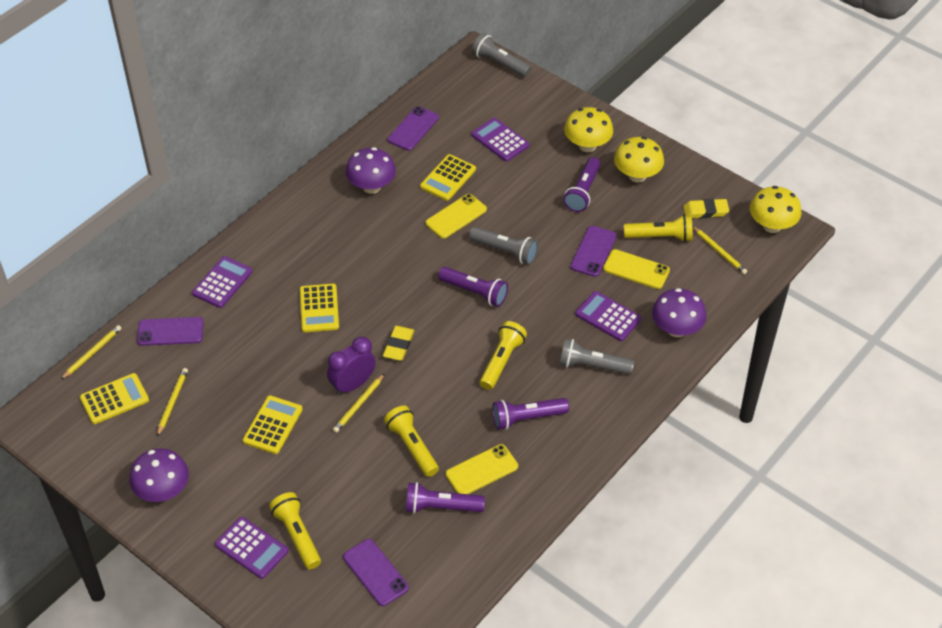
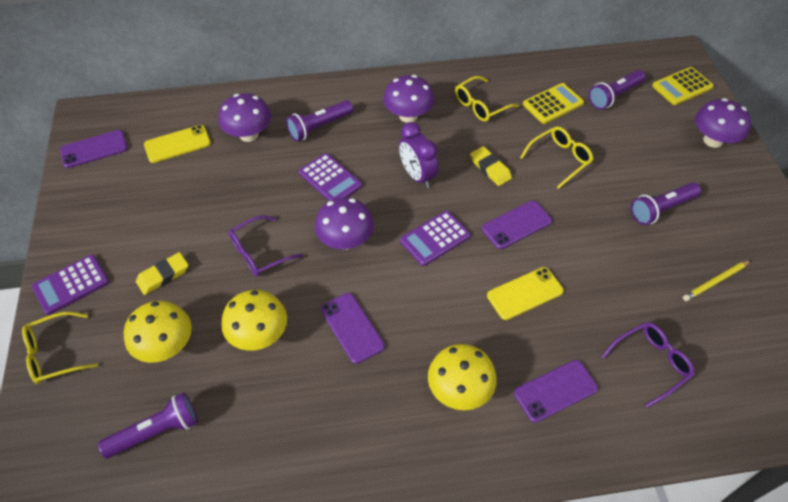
grey flashlight: [469,227,538,265] [472,33,531,77] [559,338,634,375] = 3 -> none = 0
purple calculator: [192,256,253,308] [215,517,288,579] [471,118,529,162] [575,291,642,341] = 4 -> [32,255,109,315] [299,153,362,201] [400,211,471,266] = 3
purple glasses: none = 0 -> [228,215,303,276] [602,322,695,408] = 2
purple mushroom: [129,448,189,502] [346,147,396,194] [652,288,707,337] = 3 -> [218,93,271,142] [315,197,374,250] [383,75,435,123] [695,98,751,148] = 4
yellow calculator: [80,373,149,424] [243,395,303,454] [300,284,339,332] [420,154,476,201] = 4 -> [523,83,584,124] [652,67,714,105] = 2
yellow flashlight: [269,492,321,569] [384,406,439,477] [480,321,527,390] [624,215,693,242] = 4 -> none = 0
yellow glasses: none = 0 -> [22,312,98,384] [455,76,519,122] [520,126,593,189] = 3
yellow pencil: [60,325,121,380] [157,368,188,436] [333,373,385,433] [692,226,747,274] = 4 -> [683,260,751,301] = 1
yellow phone: [426,194,487,239] [446,444,518,494] [603,249,670,289] = 3 -> [144,125,211,163] [487,267,564,320] = 2

